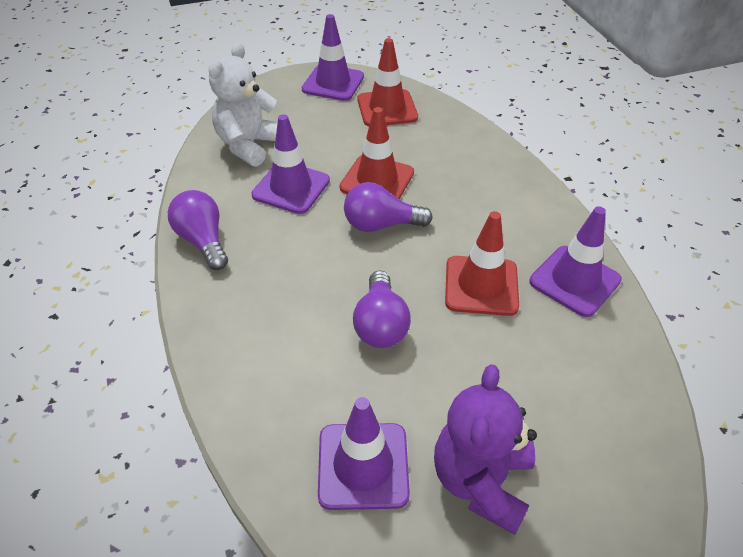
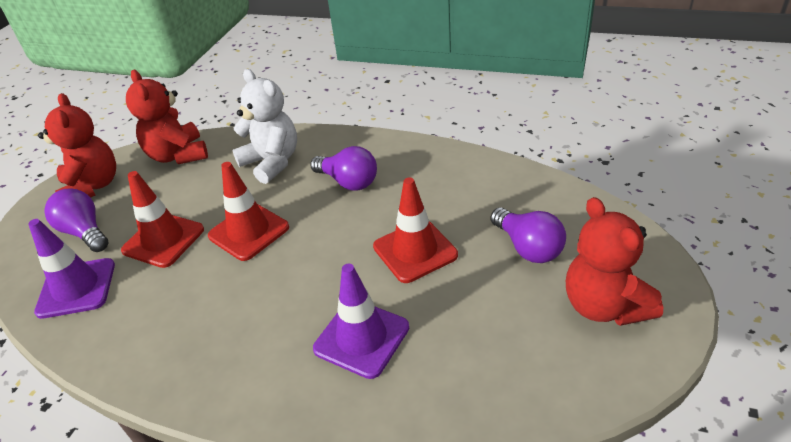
purple teddy bear: [434,364,537,535] = 1 -> none = 0
purple traffic cone: [251,114,330,214] [302,14,364,101] [318,397,410,510] [529,206,622,317] = 4 -> [28,219,115,319] [313,264,409,379] = 2
red teddy bear: none = 0 -> [38,93,116,198] [126,70,208,164] [566,197,663,326] = 3

